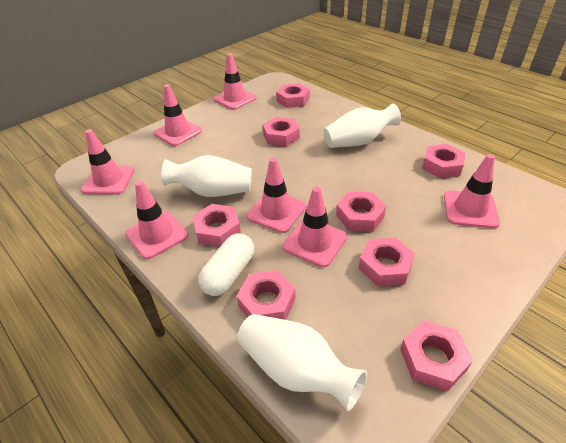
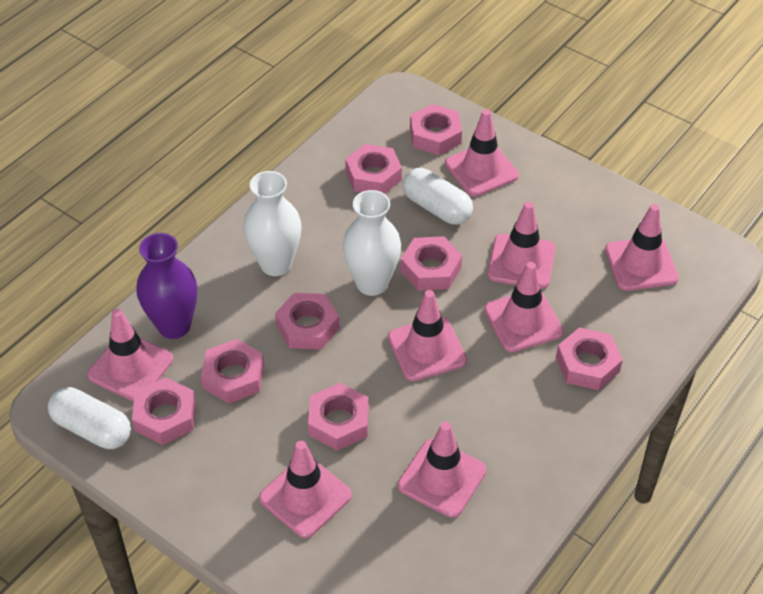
pink traffic cone: [81,129,135,195] [125,181,189,259] [154,84,202,146] [213,53,257,110] [246,158,306,233] [283,187,347,267] [444,154,500,228] = 7 -> [88,309,173,401] [259,441,352,538] [388,290,467,381] [398,422,486,518] [445,109,519,196] [484,262,564,352] [488,202,555,289] [605,204,679,291] = 8
purple vase: none = 0 -> [137,233,197,339] = 1
white capsule: [198,233,254,296] = 1 -> [48,387,131,449] [403,168,473,225] = 2
white vase: [161,155,252,197] [237,314,367,411] [323,103,401,148] = 3 -> [244,171,301,276] [343,190,401,296] = 2

